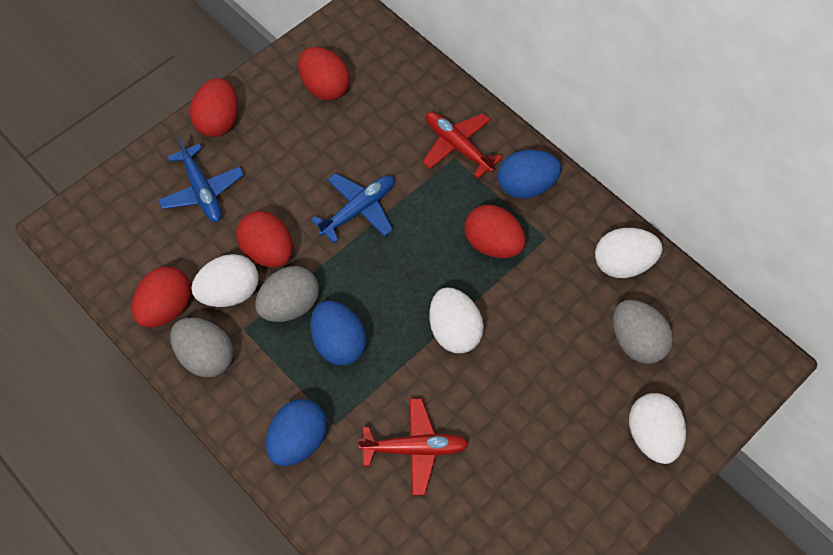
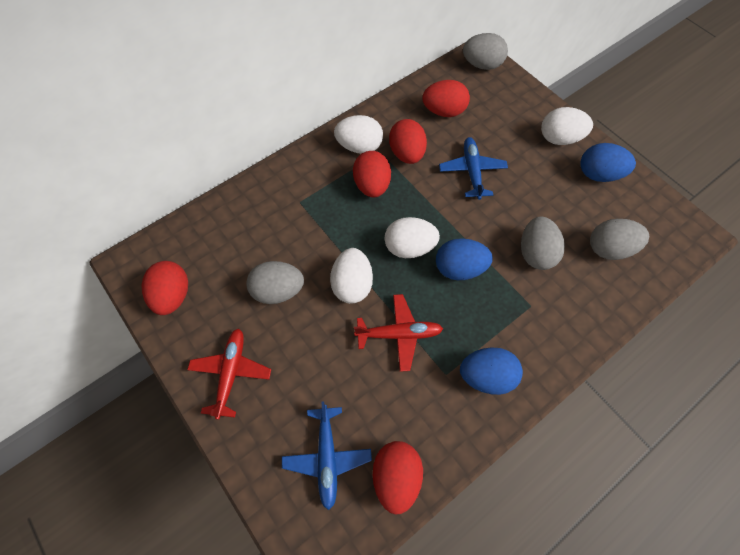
grey egg: [170,317,233,378] [255,266,319,322] [613,300,673,364] = 3 -> [246,261,304,304] [463,33,508,70] [521,216,565,270] [590,219,649,260] = 4

